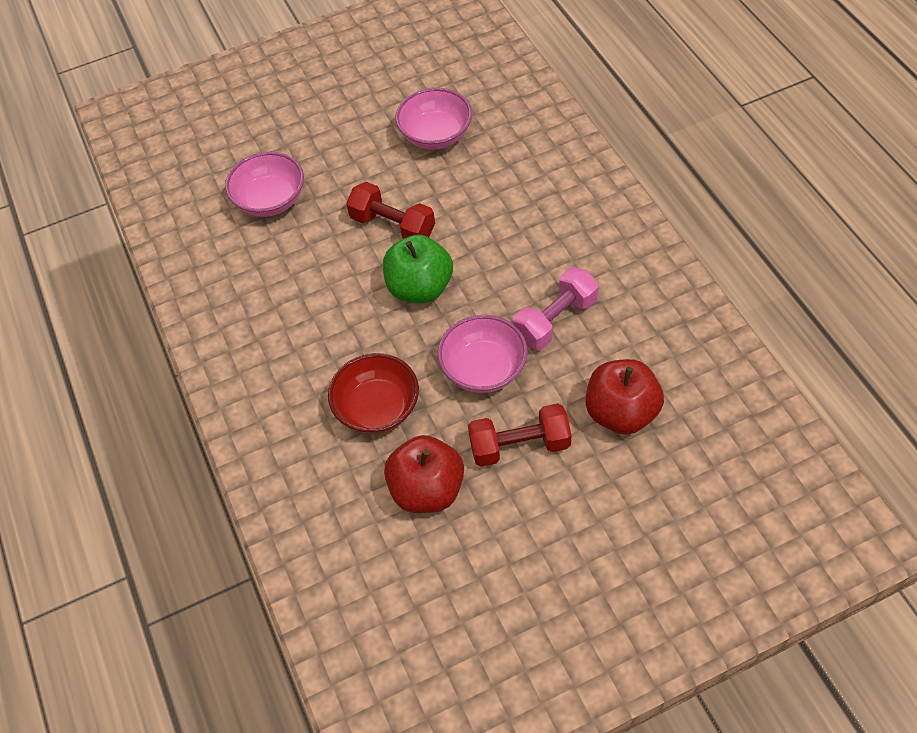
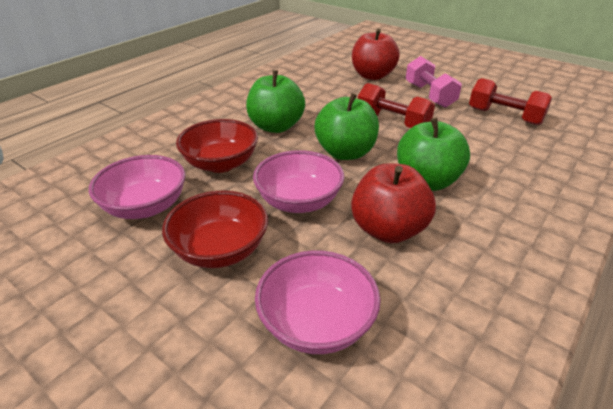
green apple: [383,235,453,303] = 1 -> [246,70,305,133] [315,93,379,160] [397,118,470,191] = 3
red bowl: [328,353,419,434] = 1 -> [162,190,268,268] [176,119,258,173] = 2

